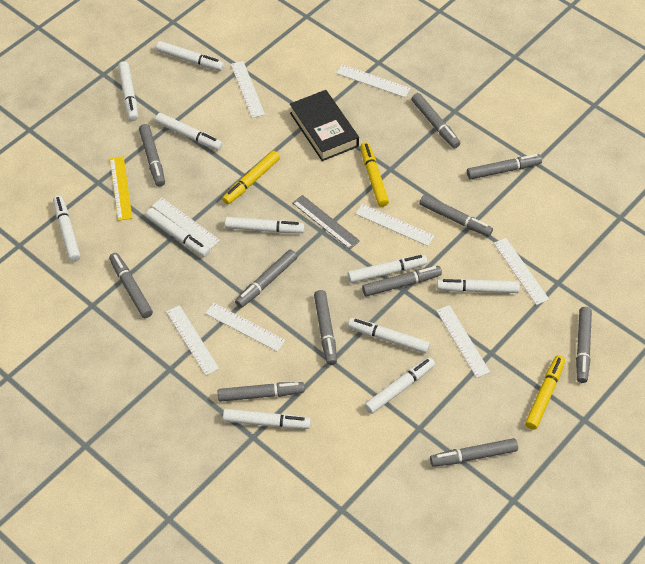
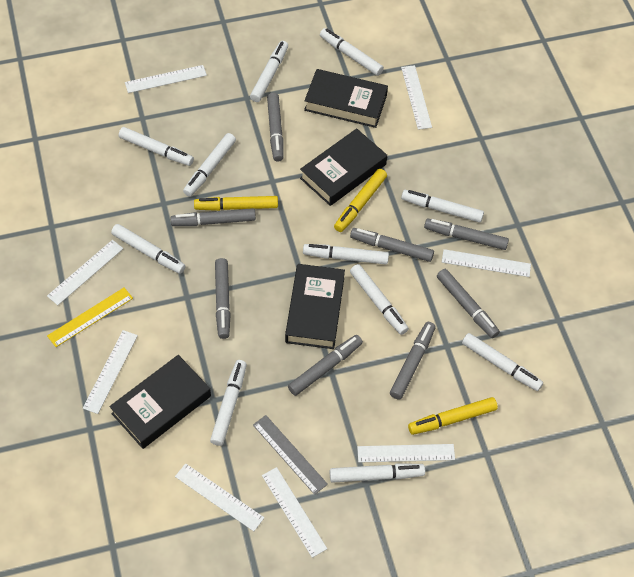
black book: [290,90,359,161] = 1 -> [109,355,211,449] [285,264,345,349] [300,128,387,206] [304,69,388,128] = 4
grey marker: [109,253,153,318] [139,124,165,187] [218,382,304,402] [235,250,297,308] [314,290,337,365] [362,266,442,296] [411,93,460,148] [419,195,493,237] [430,438,518,467] [467,154,542,180] [576,307,592,383] = 11 -> [171,208,256,226] [215,258,231,339] [267,93,284,162] [288,335,363,396] [350,228,434,262] [390,322,436,400] [424,219,509,250] [437,269,500,338] = 8

